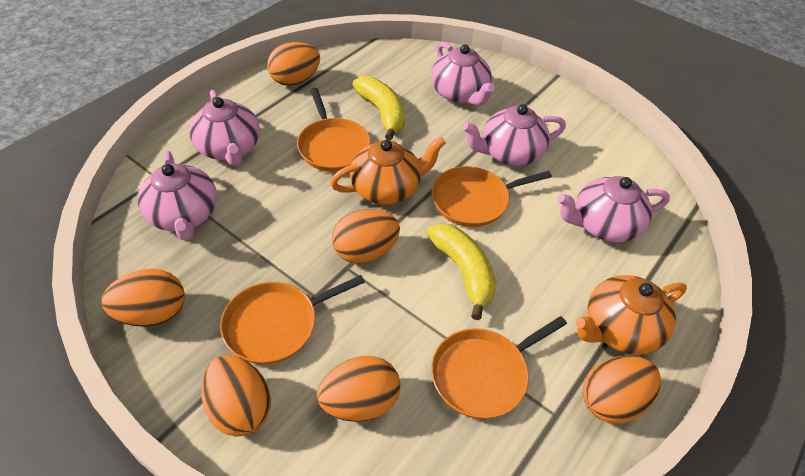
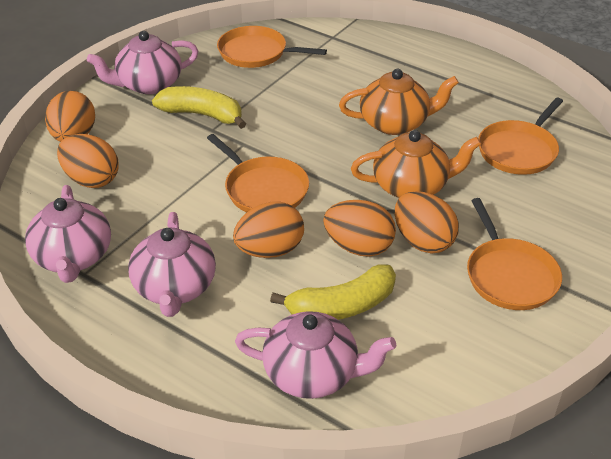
orange egg: [102,269,185,327] [201,355,271,437] [267,42,320,86] [317,356,400,422] [332,209,400,264] [583,356,661,424] = 6 -> [45,91,95,142] [57,134,119,188] [233,202,304,258] [323,200,396,257] [395,191,459,254] = 5
pink teapot: [138,151,217,241] [189,90,260,166] [431,42,495,106] [463,104,566,166] [557,176,670,242] = 5 -> [25,185,111,283] [87,31,198,94] [128,212,216,317] [235,311,396,399] = 4

